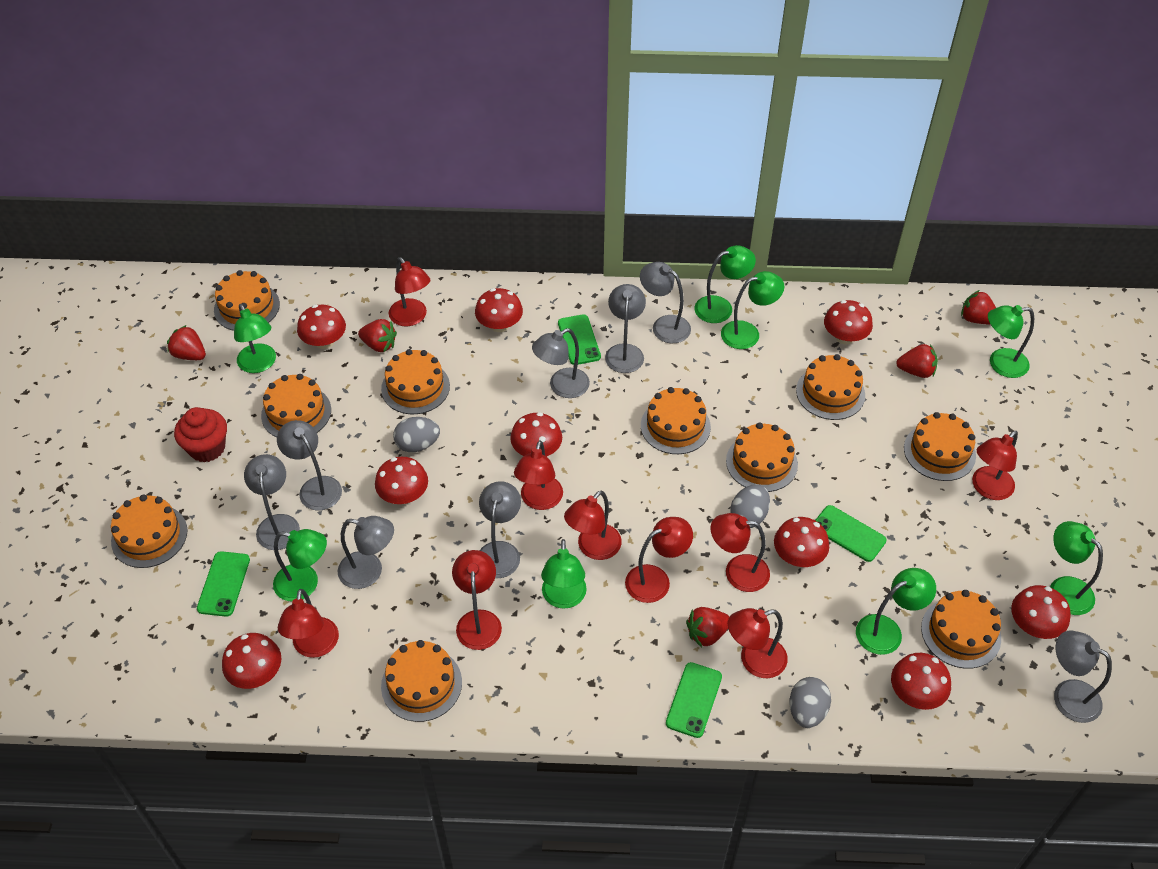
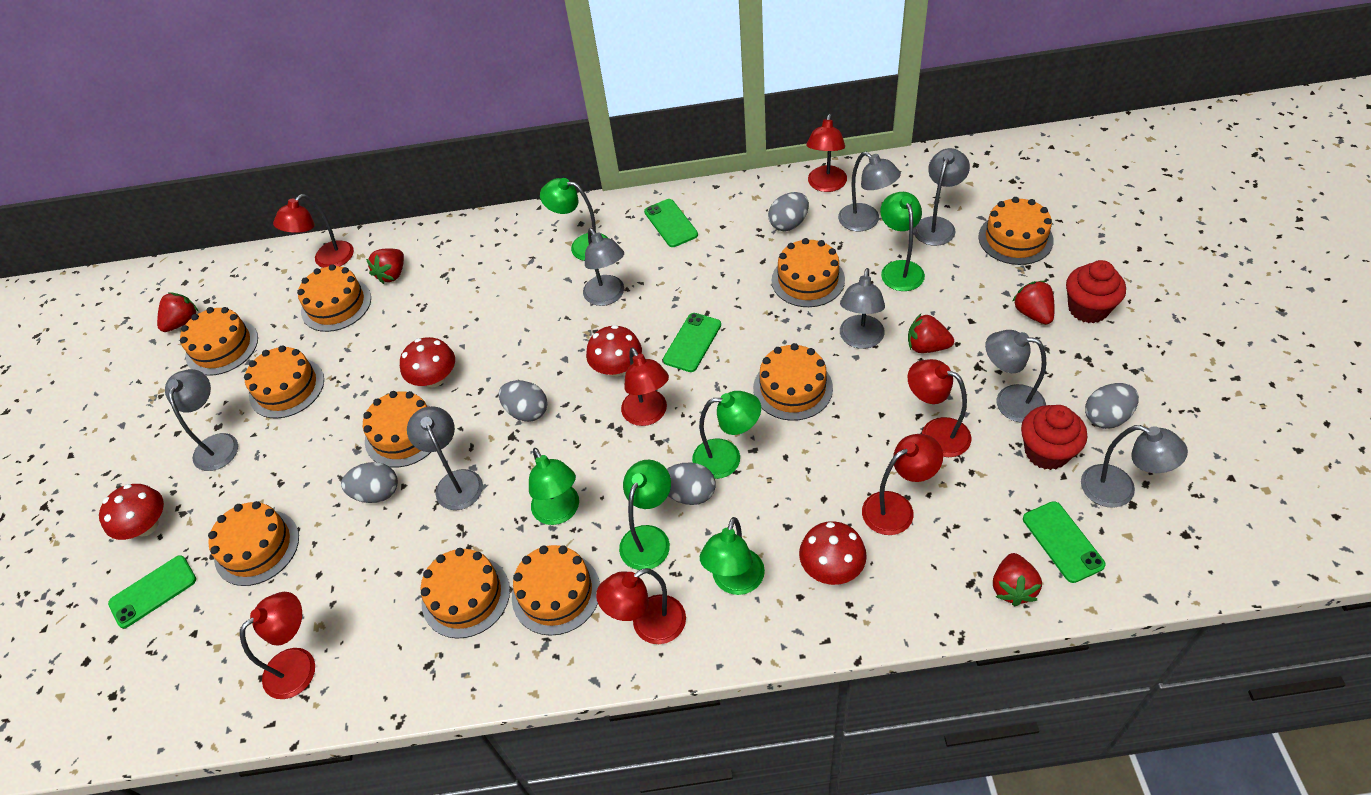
green lamp: [234,304,276,373] [273,529,327,601] [541,539,587,609] [694,245,756,323] [721,271,784,349] [856,568,936,655] [988,305,1034,378] [1050,521,1103,615] = 8 -> [529,448,579,525] [540,178,608,261] [619,460,671,570] [692,391,761,479] [700,517,765,595] [880,192,925,291] = 6
grey egg: [393,417,440,452] [730,484,770,528] [790,677,831,728] = 3 -> [341,462,398,503] [499,380,548,422] [667,463,716,505] [768,192,809,231] [1085,383,1139,429] = 5
red cupcake: [174,407,227,462] = 1 -> [1021,405,1087,470] [1066,260,1126,323] = 2
red lamp: [278,589,339,658] [389,257,430,326] [452,550,502,650] [514,440,563,510] [564,491,622,560] [625,517,693,603] [711,513,770,592] [728,608,788,678] [972,431,1018,500] = 9 -> [240,592,315,699] [273,194,354,268] [596,568,686,644] [621,347,669,426] [806,114,847,192] [862,434,943,535] [908,359,971,457] = 7
red mushroom: [222,633,281,689] [297,305,346,349] [375,457,428,504] [475,288,523,332] [510,412,562,457] [774,517,829,567] [824,300,873,345] [891,653,951,710] [1011,585,1071,639] = 9 -> [99,484,164,540] [400,337,455,388] [586,325,642,376] [799,521,867,585] = 4

